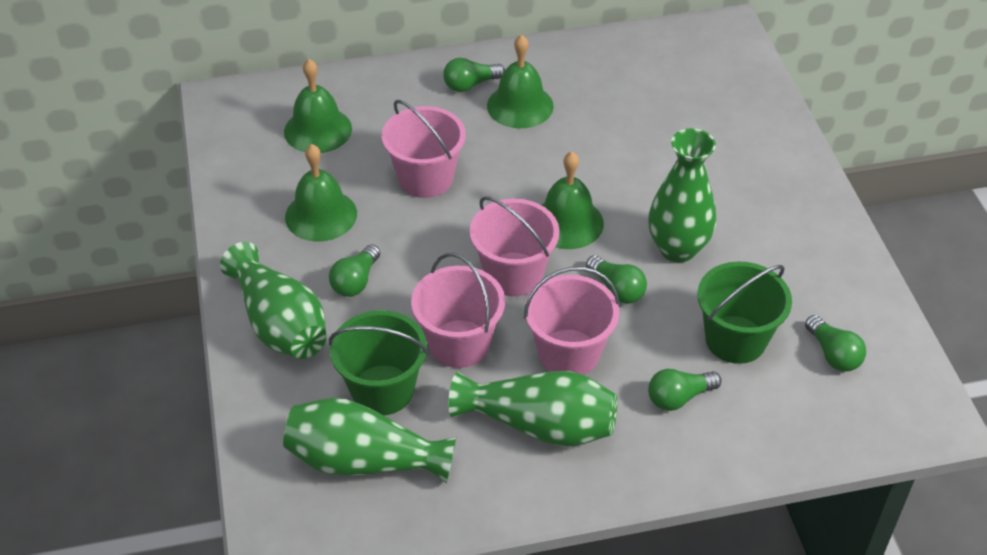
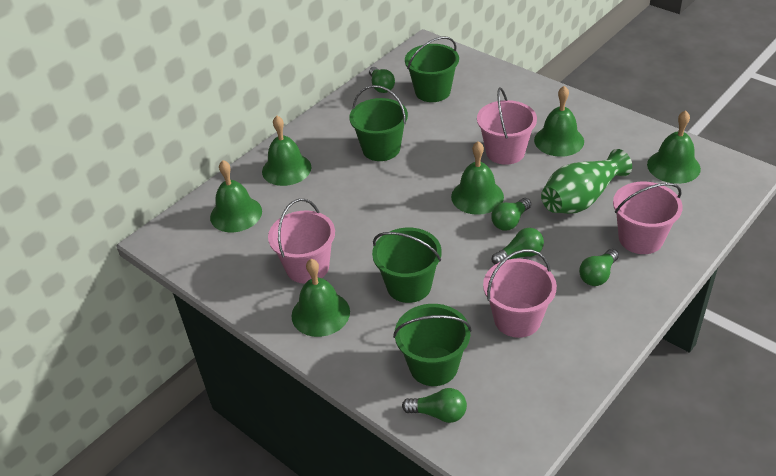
green bell: [284,59,352,153] [285,144,357,242] [487,34,554,128] [541,151,604,249] = 4 -> [210,160,262,232] [262,116,312,186] [291,259,350,337] [451,141,504,215] [534,86,584,157] [647,110,701,184] = 6
green bucket: [329,310,428,415] [697,261,792,364] = 2 -> [349,85,408,161] [372,228,442,303] [393,304,472,386] [405,37,459,102] = 4
green vase: [220,242,327,359] [283,398,456,484] [448,371,617,446] [648,128,716,263] = 4 -> [541,149,632,214] = 1

